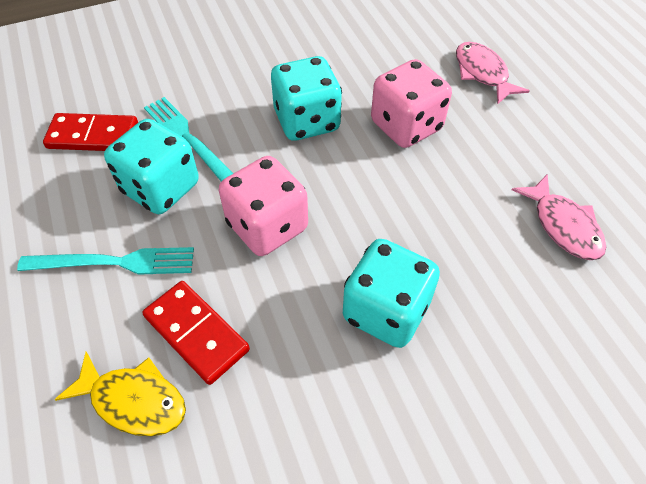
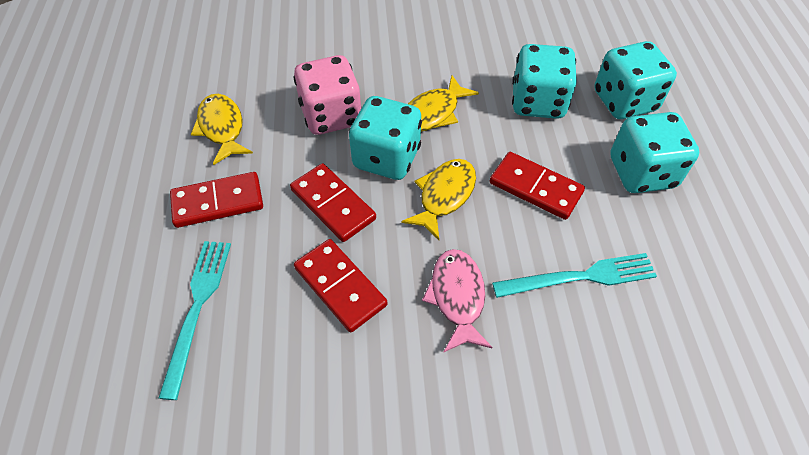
pink dice: [219,156,308,256] [371,59,452,148] = 2 -> [293,55,362,135] = 1
pink fish: [456,42,529,105] [512,174,606,260] = 2 -> [422,249,493,353] = 1
red domino: [43,113,138,151] [142,281,250,385] = 2 -> [170,172,263,228] [290,163,376,242] [294,239,387,332] [490,152,585,220] = 4
turquoise dice: [104,119,199,214] [271,56,342,141] [343,239,440,348] = 3 -> [349,96,422,180] [512,44,577,119] [594,41,677,119] [610,112,699,193] = 4
yellow fish: [54,352,186,436] = 1 -> [191,94,253,165] [401,159,476,240] [408,75,479,132] = 3

